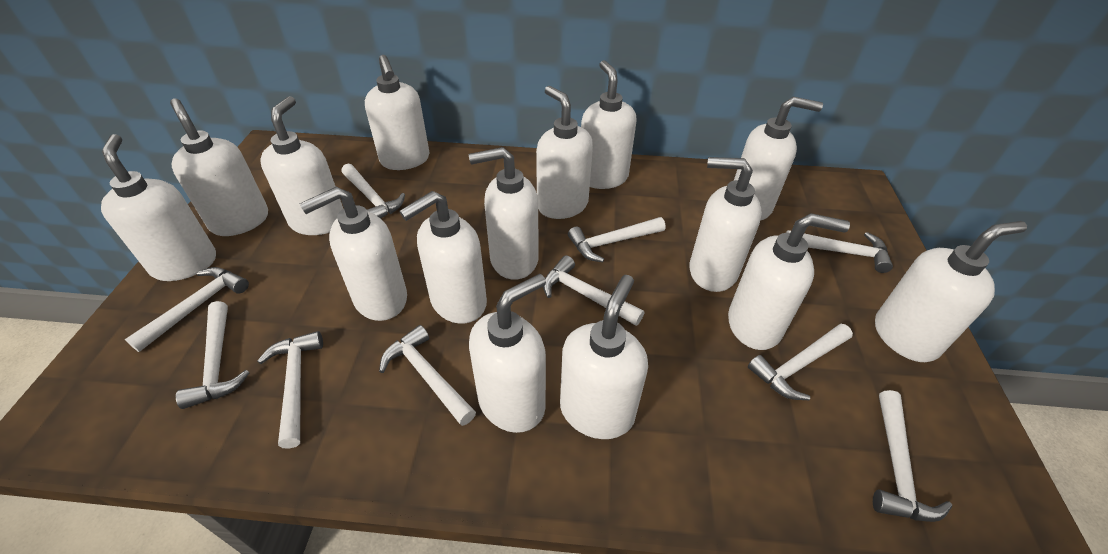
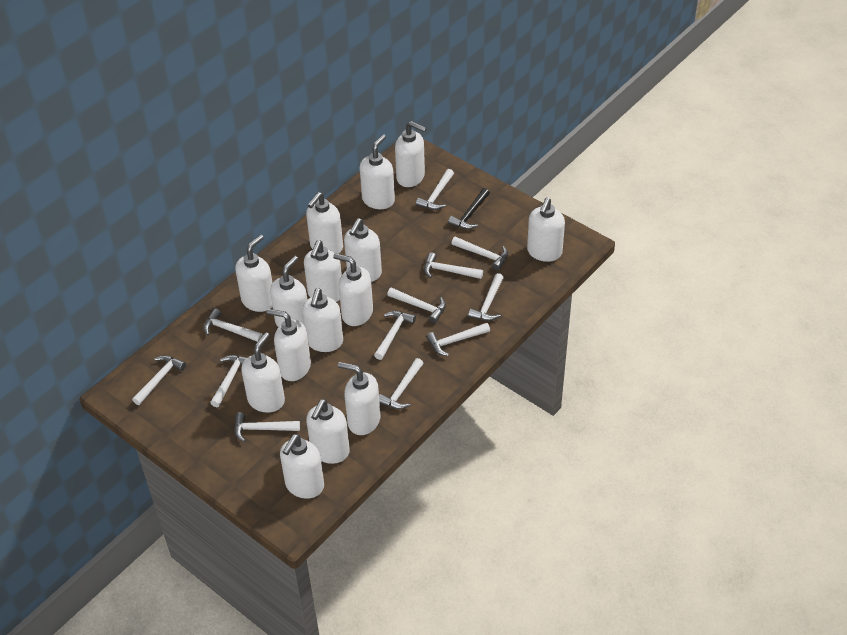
black hammer: none = 0 -> [448,188,490,229] = 1
white hammer: [125,267,249,352] [176,301,249,409] [257,331,323,449] [342,164,405,219] [379,325,476,426] [543,255,644,326] [568,217,665,262] [748,324,853,400] [786,230,893,273] [873,390,952,522] = 10 -> [132,355,186,405] [203,309,263,342] [210,355,248,407] [234,412,300,442] [374,311,416,360] [379,358,424,409] [387,287,446,323] [416,169,454,210] [424,253,483,279] [426,323,490,356] [451,237,508,271] [468,273,504,321] = 12

